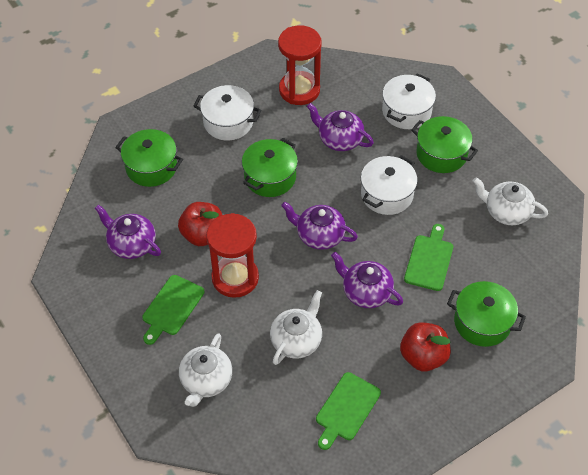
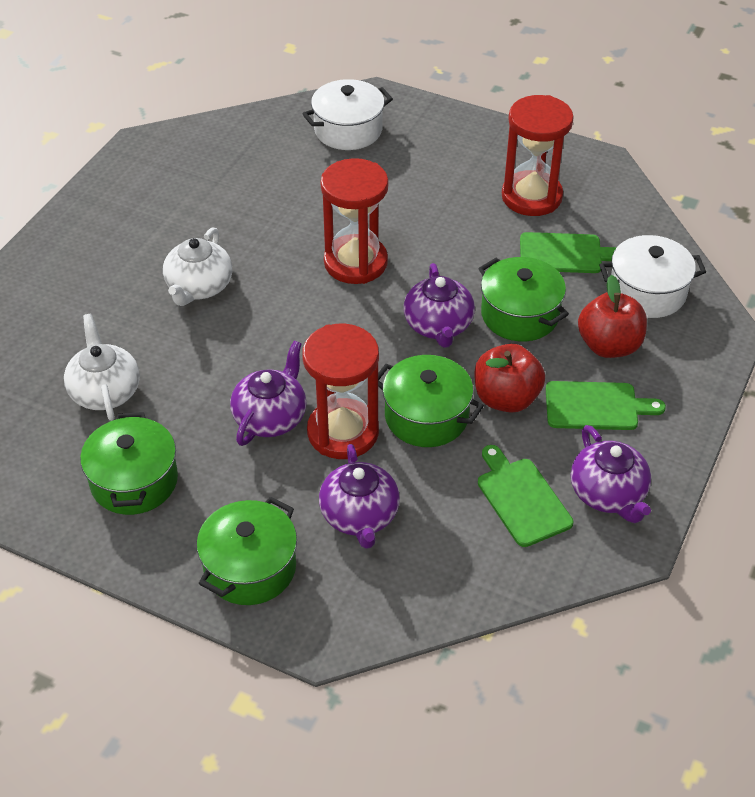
red hourglass: [206,213,259,298] [278,25,322,105] = 2 -> [302,324,379,459] [320,158,388,284] [502,95,574,216] = 3
white pot: [193,85,261,140] [361,155,418,215] [382,73,436,129] = 3 -> [302,79,393,150] [599,235,706,318] = 2
white teapot: [179,333,232,407] [270,290,322,365] [473,177,548,225] = 3 -> [64,314,140,421] [163,227,232,306] = 2

